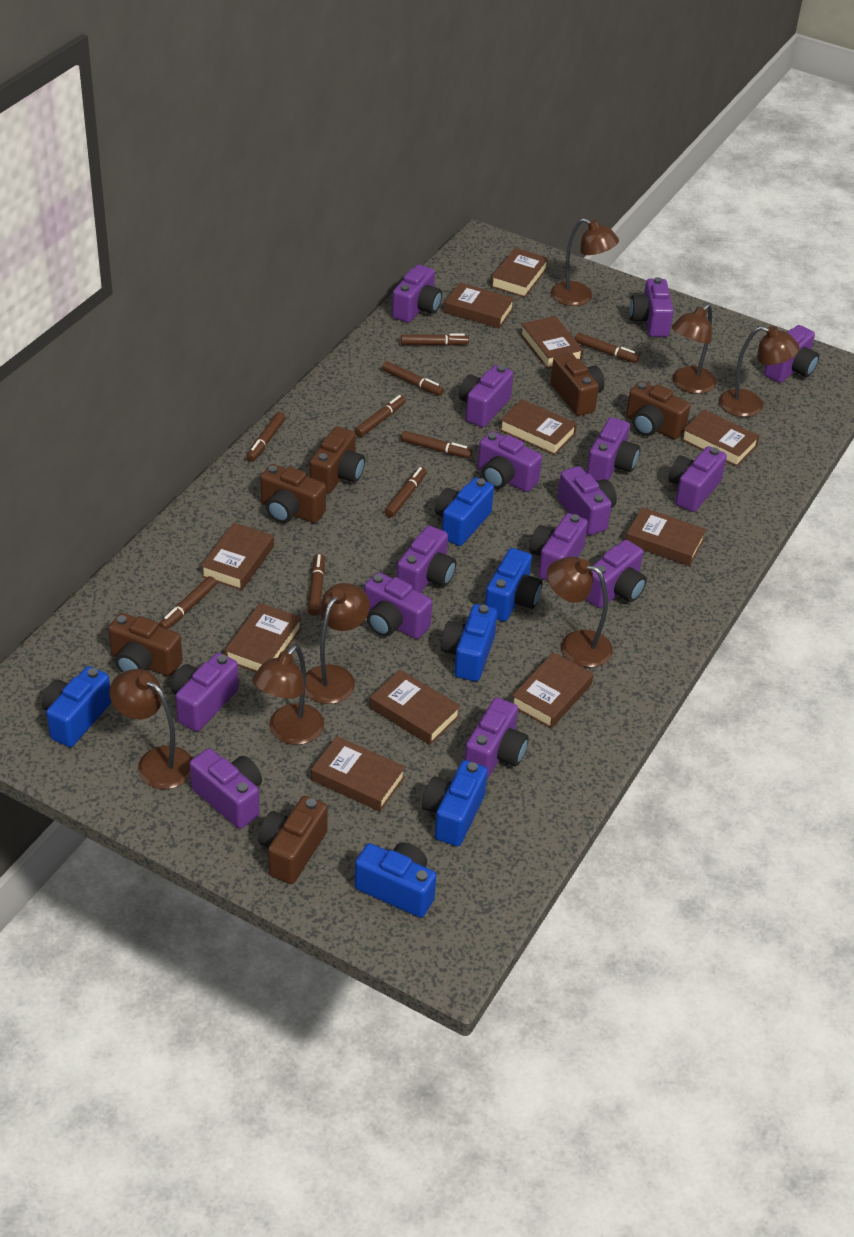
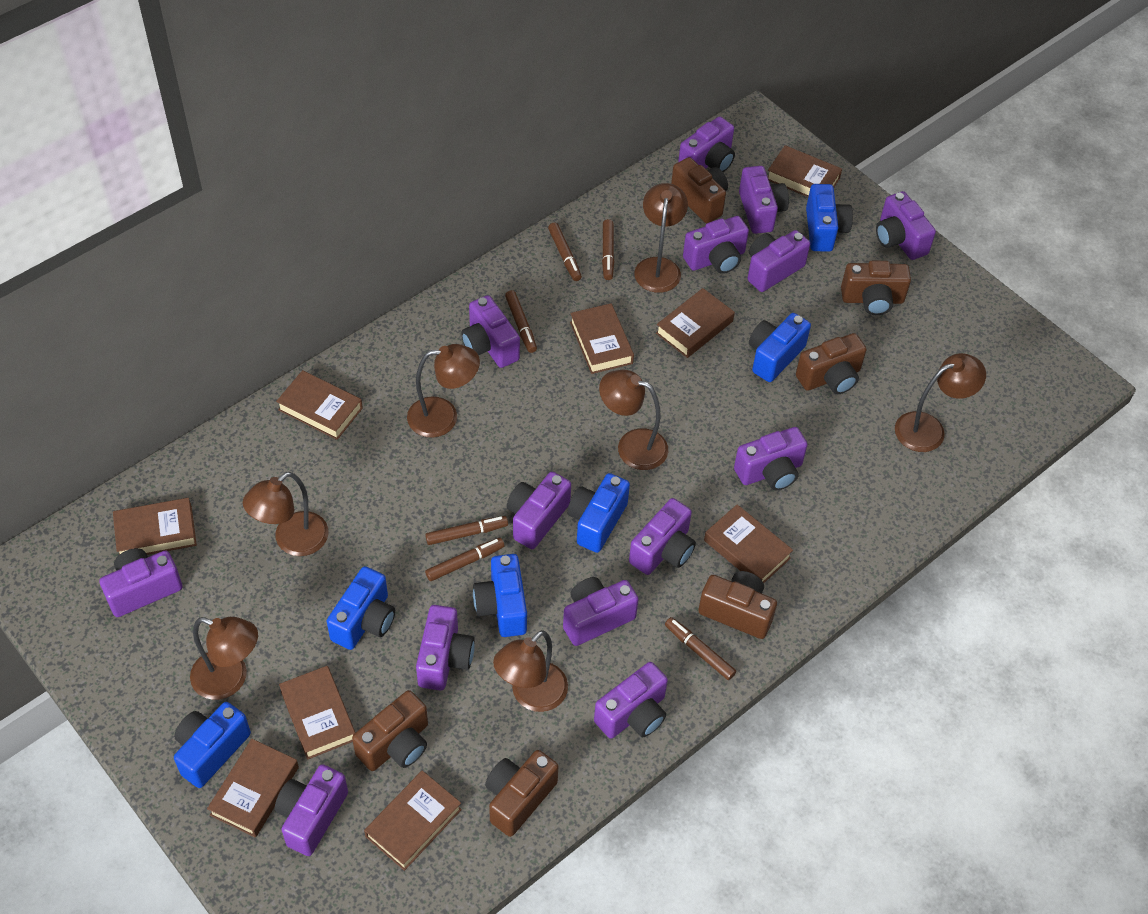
brown book: [201,522,274,590] [225,603,302,672] [311,736,405,811] [370,670,460,745] [444,282,514,329] [491,248,549,298] [500,399,577,455] [512,652,593,728] [520,316,583,369] [626,507,707,566] [681,410,759,467] = 11 -> [113,498,197,555] [207,739,299,838] [276,370,363,440] [279,666,355,760] [364,770,462,871] [570,303,634,374] [656,288,735,358] [704,504,793,583] [768,145,842,197] = 9
brown marker: [159,576,217,629] [246,412,285,461] [308,554,325,616] [354,395,406,437] [382,361,444,396] [384,467,427,517] [401,333,469,346] [401,431,472,458] [575,333,639,363] = 9 -> [425,516,508,545] [425,538,504,581] [505,290,537,353] [548,223,582,281] [602,219,614,280] [665,617,736,680] = 6
purple camera: [171,653,239,731] [190,748,262,829] [364,572,432,639] [392,264,442,323] [397,526,456,593] [459,365,513,427] [464,697,529,779] [477,431,542,492] [529,513,588,581] [557,466,617,535] [586,417,640,481] [586,540,647,608] [630,277,674,337] [669,446,727,512] [764,325,819,383] = 15 -> [99,548,183,617] [275,764,348,856] [416,605,475,690] [461,295,520,368] [507,472,571,549] [563,577,639,646] [594,662,668,739] [629,498,696,575] [678,117,735,172] [683,216,749,274] [734,427,807,491] [739,166,789,234] [748,230,810,292] [876,191,936,260] = 14

